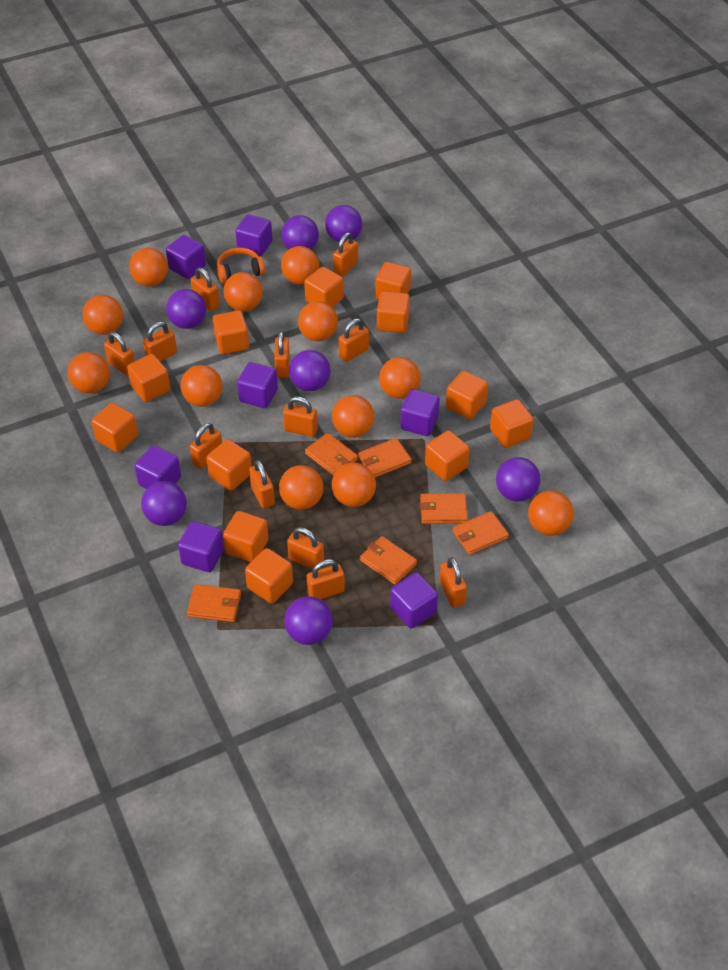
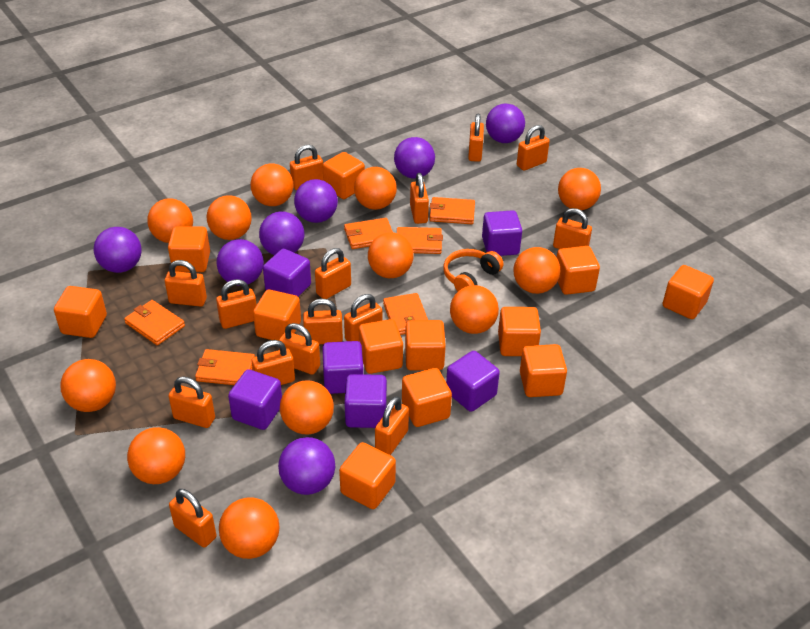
orange padlock: [104,332,135,376] [143,322,177,362] [190,423,222,469] [191,268,220,311] [249,460,275,509] [274,331,290,378] [283,396,318,437] [287,527,324,569] [307,559,345,600] [333,233,358,277] [339,318,369,362] [440,557,467,608] = 12 -> [165,260,207,307] [169,376,215,428] [169,489,217,548] [216,279,257,329] [252,340,295,385] [279,323,320,375] [290,145,323,191] [303,298,343,344] [315,248,351,299] [344,294,382,341] [375,396,409,455] [410,173,429,224] [468,114,484,162] [517,125,550,171] [553,208,592,249] = 15
purple cube: [134,445,181,489] [166,235,206,279] [178,521,224,572] [235,214,272,256] [237,362,278,408] [390,572,438,628] [400,389,440,436] = 7 -> [228,369,282,430] [263,249,311,297] [322,341,363,394] [344,374,387,428] [446,351,500,412] [482,210,522,256] = 6

